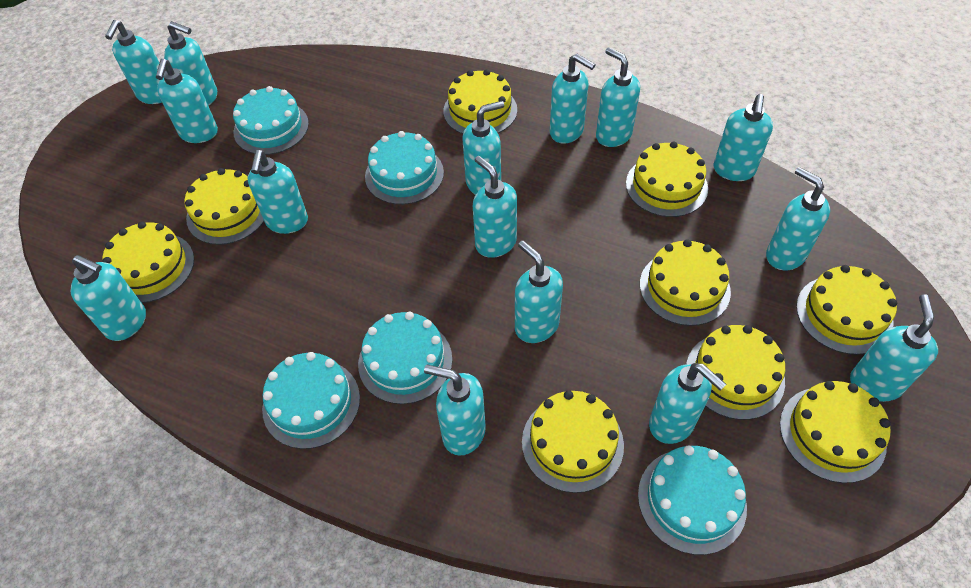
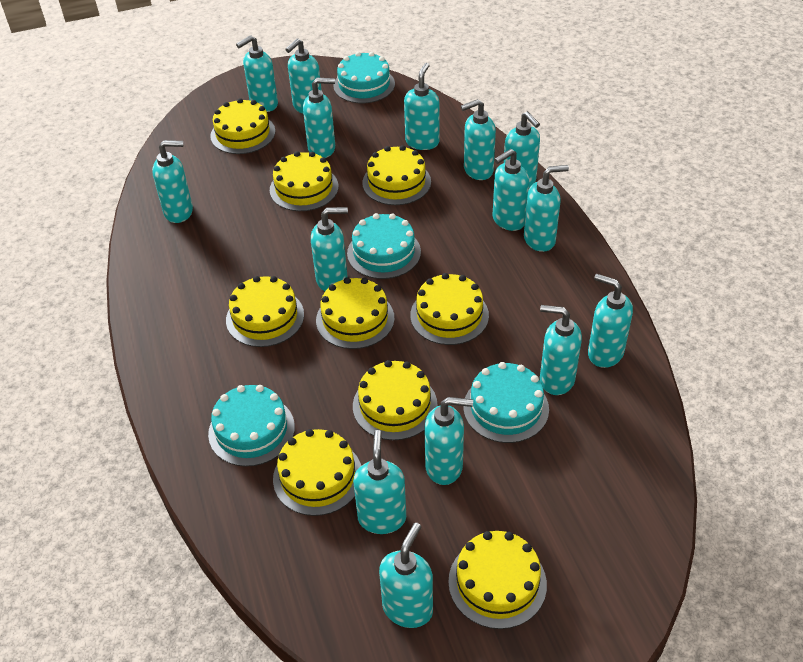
turquoise cake: [233,86,309,155] [262,352,360,449] [358,312,452,404] [365,131,444,205] [638,445,747,555] = 5 -> [208,385,295,467] [333,52,395,103] [347,213,421,279] [463,362,549,443] = 4

